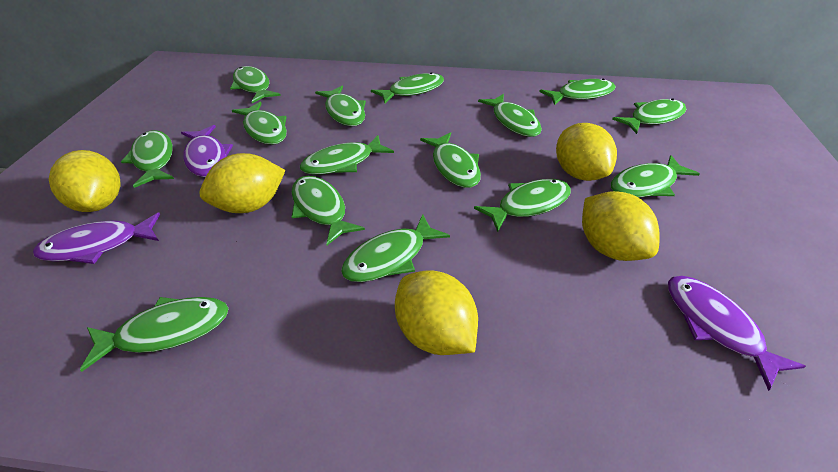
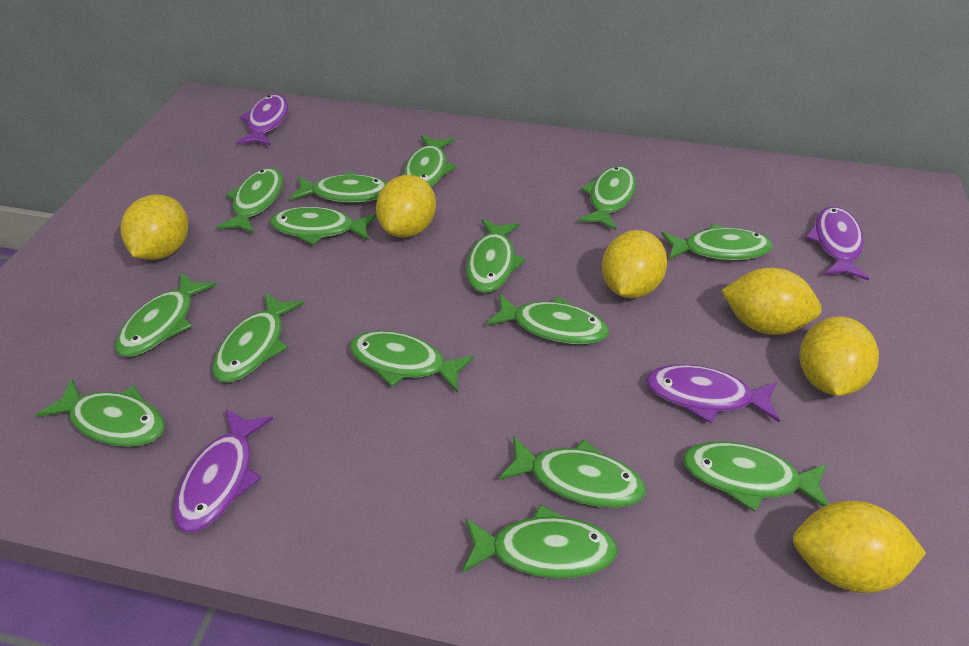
purple fish: [33,212,160,264] [181,125,233,177] [668,276,806,391] = 3 -> [174,409,273,533] [237,94,288,146] [646,364,780,423] [806,206,869,280] = 4
yellow lemon: [49,150,121,212] [200,153,285,213] [395,270,478,355] [556,123,617,181] [582,191,660,261] = 5 -> [120,195,188,260] [376,175,436,238] [602,230,667,298] [721,268,822,335] [793,501,926,593] [800,316,879,396] = 6

